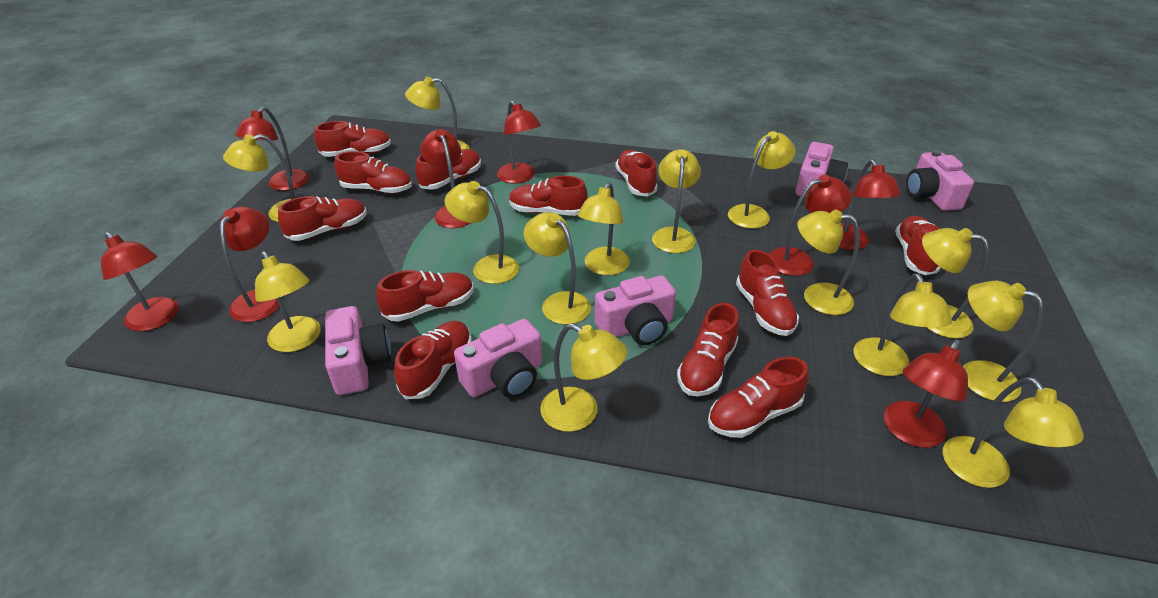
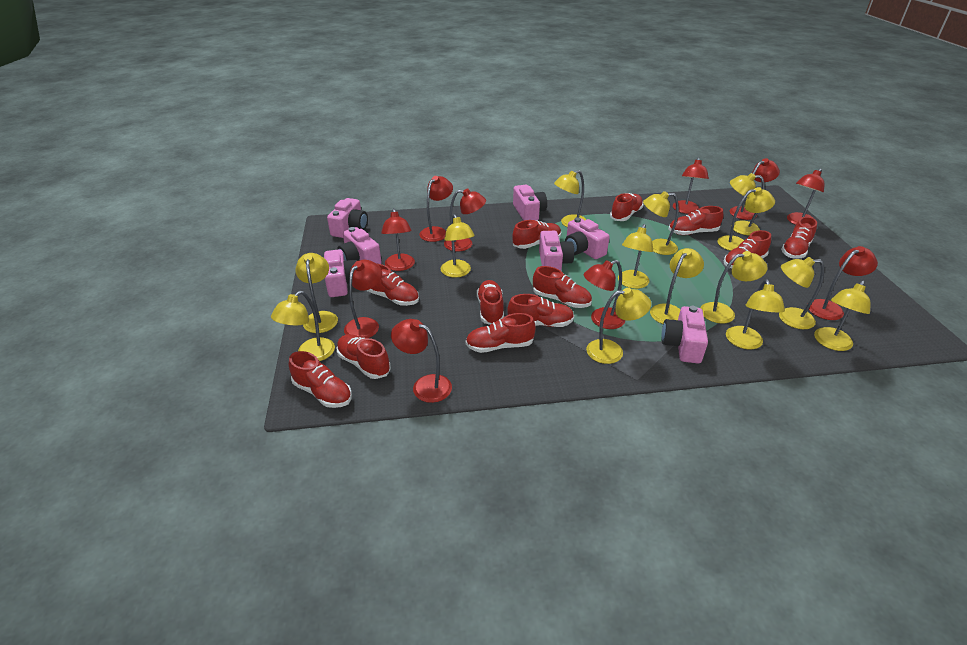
pink camera: [325,306,391,395] [454,319,542,398] [595,276,676,345] [796,142,848,197] [906,150,974,211] = 5 -> [324,249,358,297] [327,198,368,238] [337,227,381,264] [513,185,547,221] [539,231,574,270] [565,217,610,259] [661,306,708,363] = 7
red lamp: [101,232,179,331] [220,207,279,322] [235,107,309,191] [420,129,470,228] [497,100,541,184] [769,175,852,276] [839,159,901,250] [884,339,968,448] = 8 -> [344,260,382,338] [381,208,415,271] [391,319,452,403] [420,176,453,242] [444,189,486,251] [583,260,625,329] [673,157,709,214] [730,158,780,220] [787,168,824,225] [809,246,878,320] = 10

